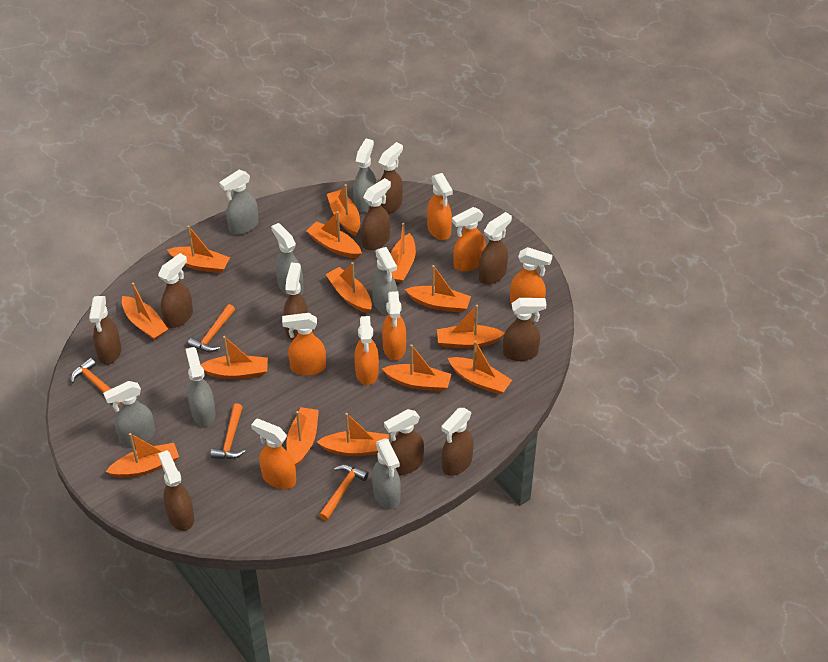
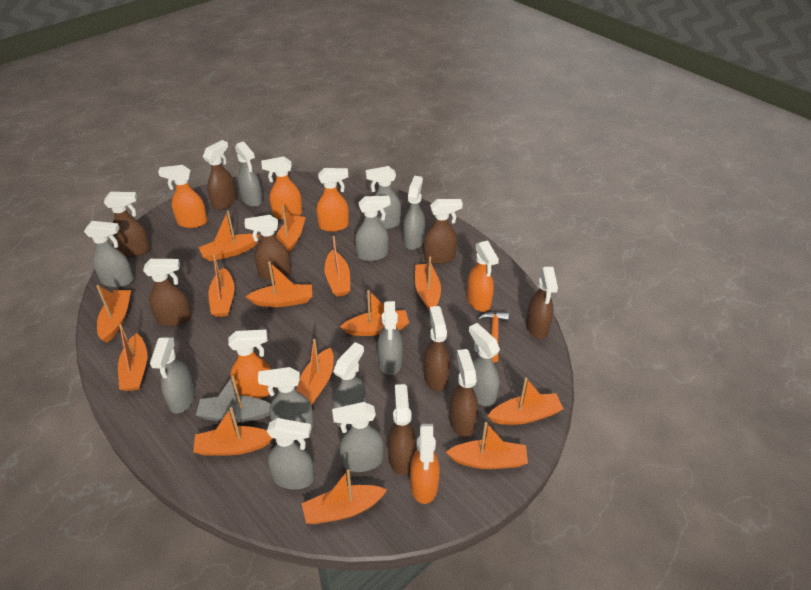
brown spray bottle: [89,296,121,365] [158,253,193,328] [158,450,194,531] [283,263,308,340] [361,178,391,250] [378,142,403,214] [384,409,424,475] [441,408,474,476] [479,212,512,284] [503,298,547,361] = 10 -> [104,192,150,257] [143,259,192,326] [203,140,237,210] [245,215,291,280] [388,384,417,475] [424,199,463,264] [424,306,450,391] [449,349,478,437] [526,267,558,339] = 9
grey boat: none = 0 -> [196,376,271,423] = 1
grey spray bottle: [103,381,155,446] [186,347,216,426] [219,170,259,235] [271,223,304,296] [353,138,376,213] [372,247,398,315] [372,438,401,509] = 7 -> [84,221,134,287] [150,337,195,414] [235,141,263,207] [258,367,314,429] [267,418,314,490] [332,402,384,472] [333,342,366,428] [355,196,390,261] [366,166,401,229] [377,301,403,375] [403,176,425,250] [469,323,500,407] = 12
orange hammer: [71,358,121,405] [188,304,235,352] [211,403,246,459] [319,465,369,521] = 4 -> [477,312,509,363] = 1
orange spray bottle: [251,418,296,489] [282,313,326,376] [354,316,379,385] [382,291,406,360] [427,173,453,240] [452,207,486,272] [510,247,552,303] = 7 -> [158,165,207,228] [228,330,274,399] [261,157,302,220] [316,168,349,232] [410,424,440,504] [467,240,499,312] = 6

